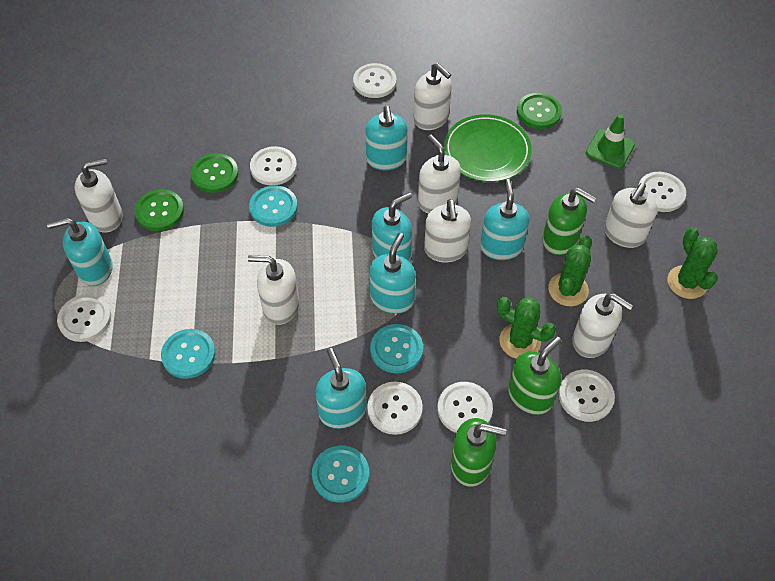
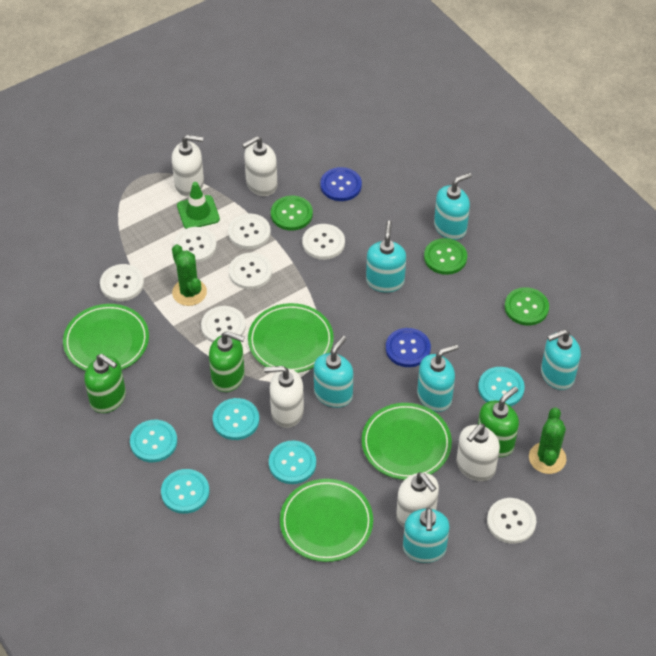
blue button: none = 0 -> [320,167,362,201] [386,328,431,367] = 2
green cactus: [497,297,556,359] [548,236,592,306] [667,227,718,299] = 3 -> [172,244,207,306] [529,407,566,474] = 2
green plate: [444,114,532,182] = 1 -> [63,304,149,371] [248,303,334,373] [280,479,373,562] [362,403,452,480] = 4
turquoise button: [161,329,215,379] [249,185,298,227] [312,446,369,503] [370,324,423,373] = 4 -> [130,420,177,462] [161,469,209,514] [213,398,259,440] [269,441,316,484] [478,367,525,406] = 5
white soap dispenser: [75,158,123,232] [248,255,299,325] [413,63,452,130] [418,135,461,214] [424,199,471,262] [572,293,633,358] [604,183,657,248] = 7 -> [172,135,204,197] [242,136,278,196] [264,366,304,428] [396,472,439,527] [457,424,500,481] = 5

